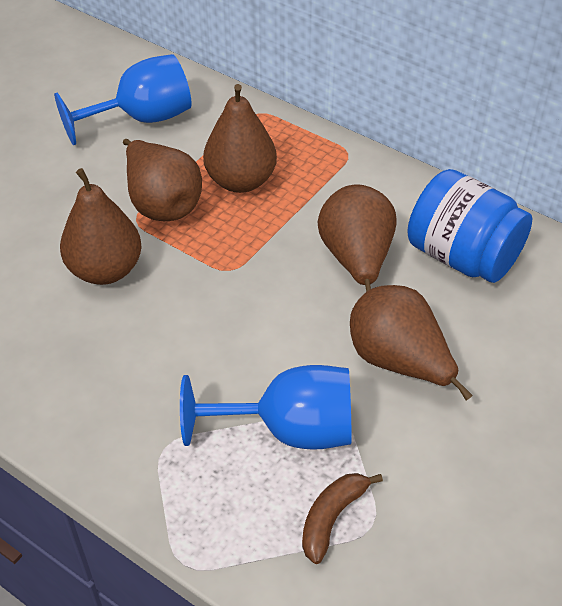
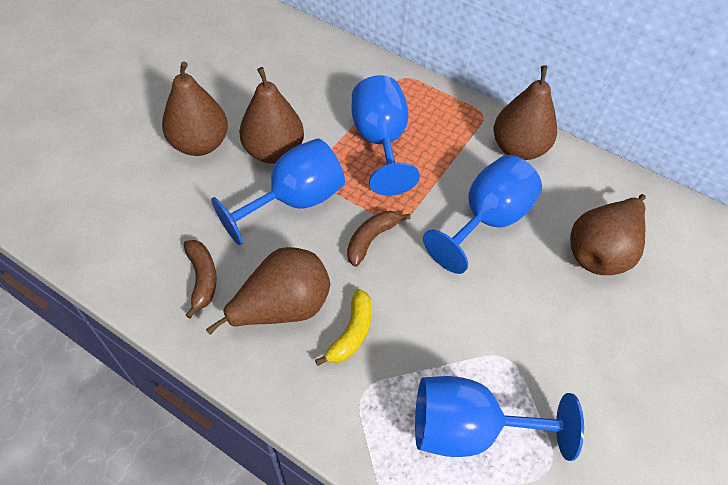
blue goblet: [54,54,192,145] [180,365,351,450] = 2 -> [211,138,345,245] [352,75,420,196] [415,376,584,461] [423,155,542,274] = 4
blue jar: [407,169,532,283] = 1 -> none = 0
brown banana: [302,473,383,564] = 1 -> [184,240,217,318] [347,211,411,267] = 2
yellow banana: none = 0 -> [315,289,372,366] = 1

